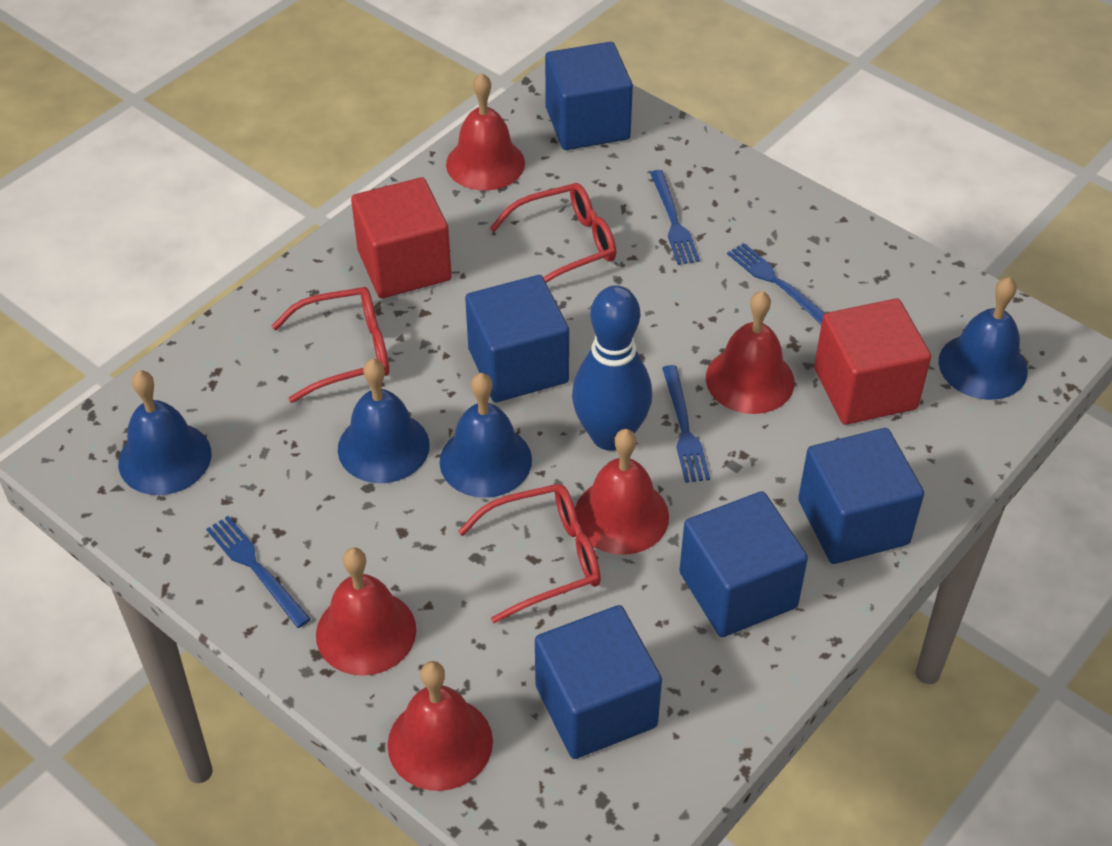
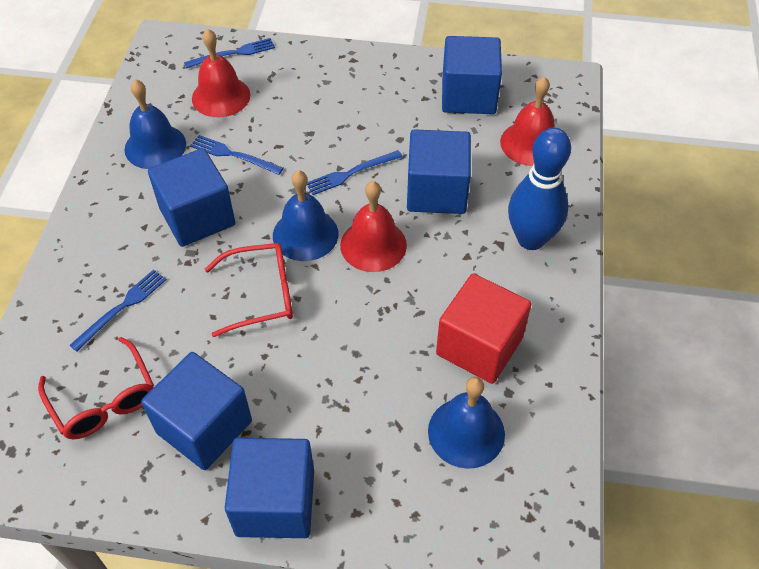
blue bell: [118,370,211,495] [338,359,430,483] [440,373,532,498] [938,277,1028,400] = 4 -> [125,79,186,169] [273,170,338,261] [428,377,505,469] = 3
red bell: [316,548,416,676] [388,661,493,791] [446,73,525,191] [575,429,669,555] [706,291,794,414] = 5 -> [192,29,250,117] [340,181,407,272] [500,76,555,166] = 3
red cube: [351,177,452,298] [814,298,931,425] = 2 -> [436,273,531,384] = 1
red glasses: [272,287,389,403] [458,484,601,623] [490,183,616,283] = 3 -> [38,337,154,439] [205,243,293,337] = 2

